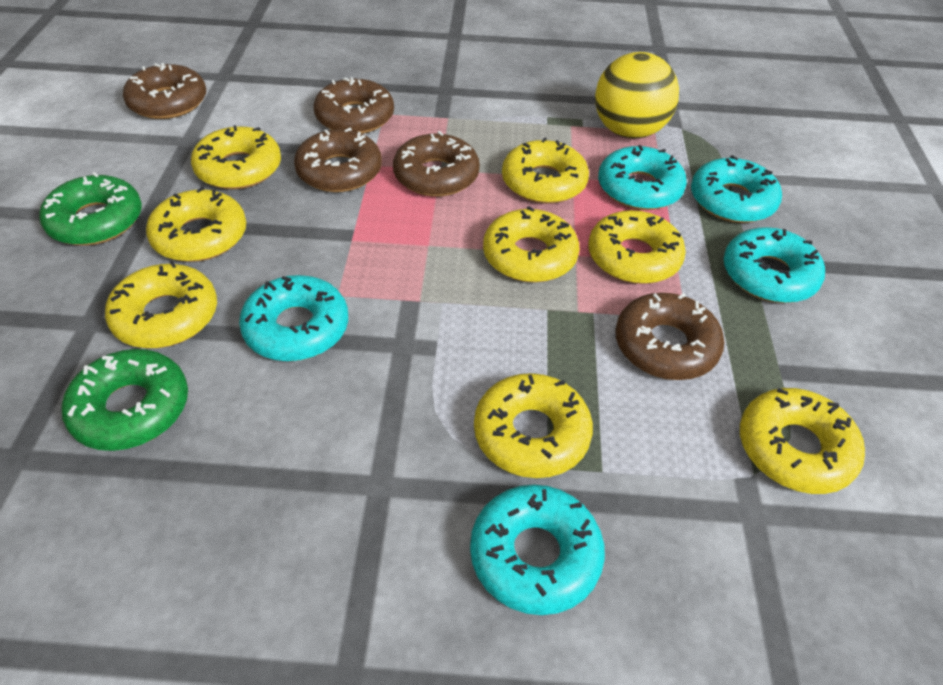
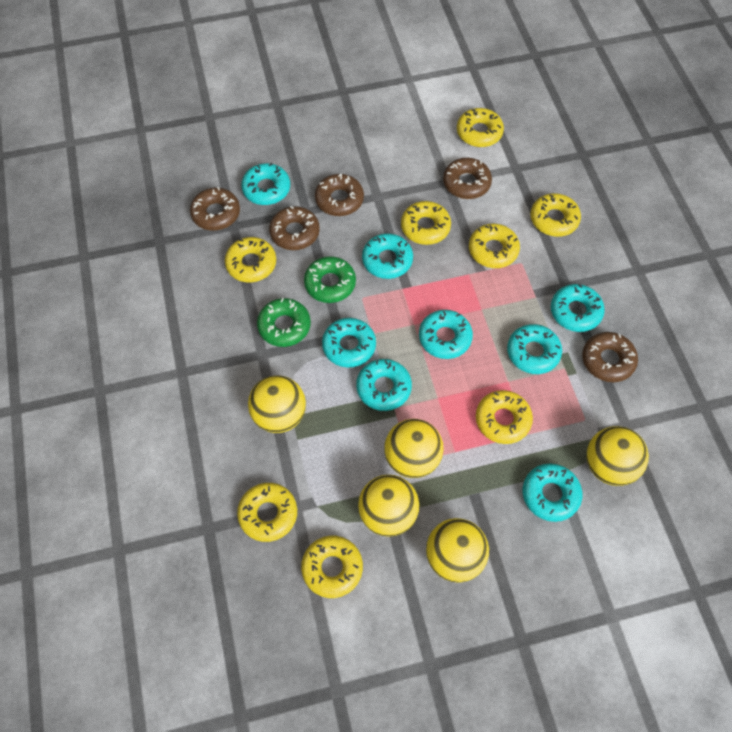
turquoise donut: [239,275,348,361] [470,484,605,615] [598,145,687,210] [691,155,782,223] [724,227,825,303] = 5 -> [241,163,290,205] [322,318,376,368] [356,359,412,411] [362,233,413,279] [419,310,473,359] [507,324,562,374] [522,464,582,522] [551,284,605,332] = 8
yellow ball: [595,52,679,138] = 1 -> [248,375,306,433] [358,475,419,537] [384,419,444,478] [426,518,489,583] [586,426,649,486] = 5

